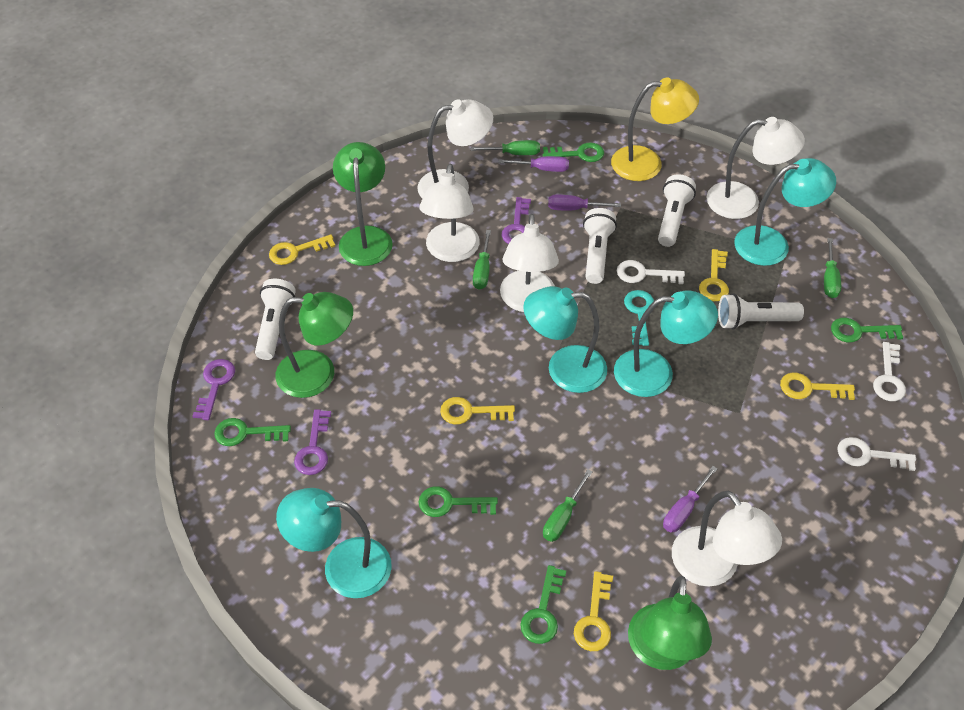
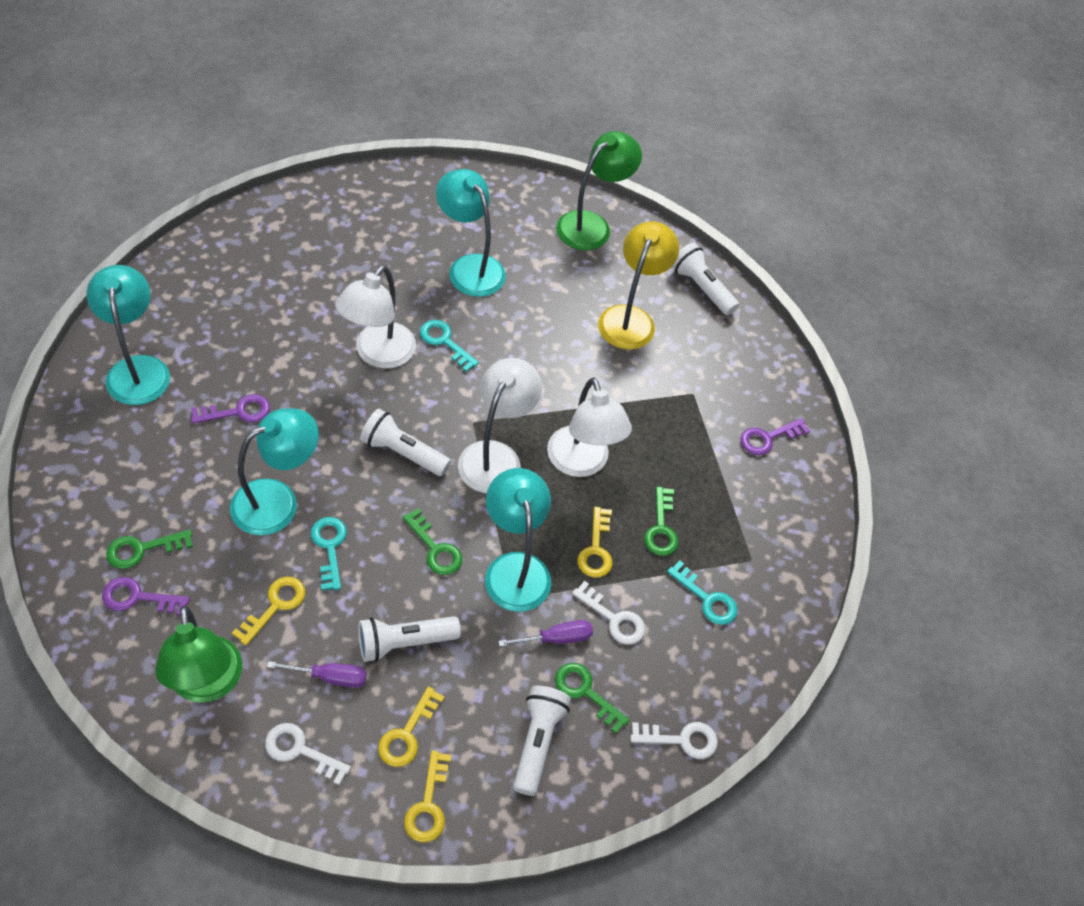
green key: [214,418,291,446] [419,486,498,517] [520,565,566,644] [543,142,604,162] [831,318,903,343] = 5 -> [106,529,193,569] [403,508,462,575] [555,663,629,734] [644,487,679,556] = 4
green lamp: [276,292,353,398] [333,142,393,266] [628,576,712,670] = 3 -> [155,606,242,703] [556,131,642,250] = 2
green screwdriver: [470,140,540,155] [473,230,491,290] [543,469,593,542] [824,238,841,298] = 4 -> none = 0
purple screwdriver: [498,156,569,172] [548,195,621,211] [663,466,718,533] = 3 -> [267,661,367,688] [498,620,593,647] = 2
turquoise key: [624,290,654,346] = 1 -> [310,517,347,590] [420,320,479,372] [667,560,738,625] = 3
white lamp: [417,99,493,199] [419,164,479,262] [500,214,559,312] [672,491,782,586] [706,117,805,219] = 5 -> [335,265,416,369] [458,358,542,493] [547,378,632,477] = 3
yellow key: [269,234,335,265] [440,397,515,425] [574,571,613,651] [699,249,729,301] [780,372,855,400] = 5 -> [232,577,305,646] [378,686,445,767] [404,750,452,843] [577,507,613,578] = 4

